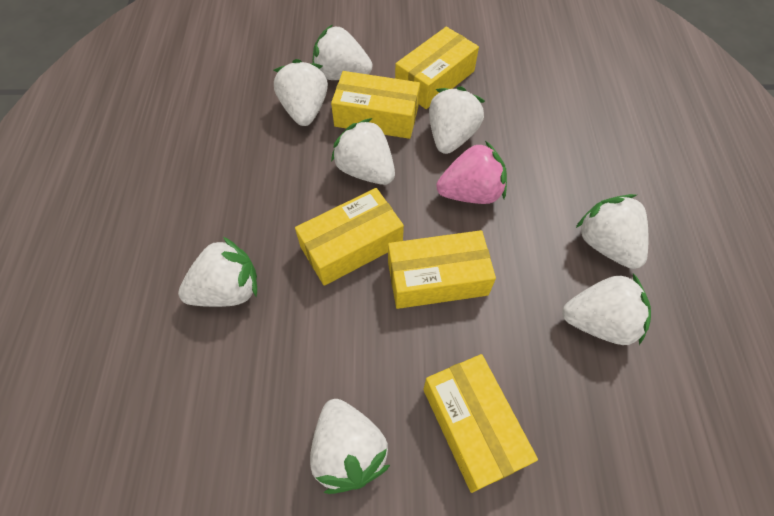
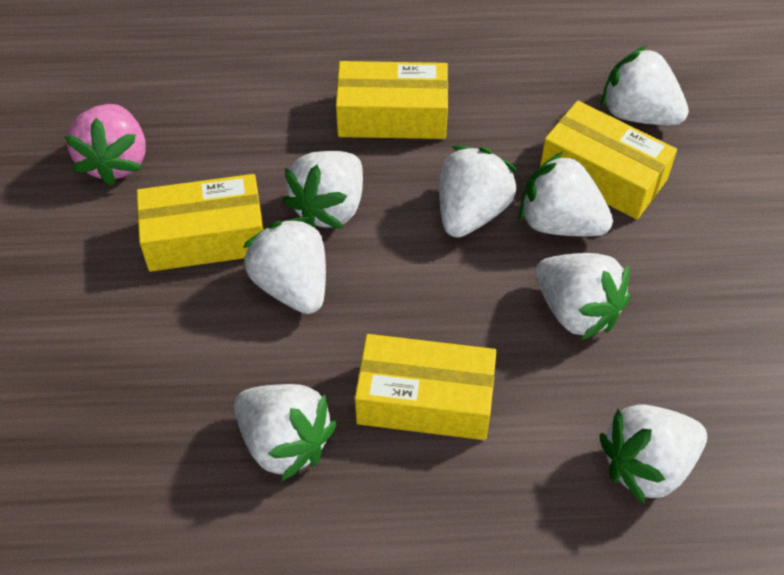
yellow box: [295,188,404,286] [331,71,420,139] [388,230,496,309] [395,27,479,109] [423,354,538,493] = 5 -> [137,174,264,272] [336,61,448,139] [355,334,497,440] [540,101,677,220] = 4

